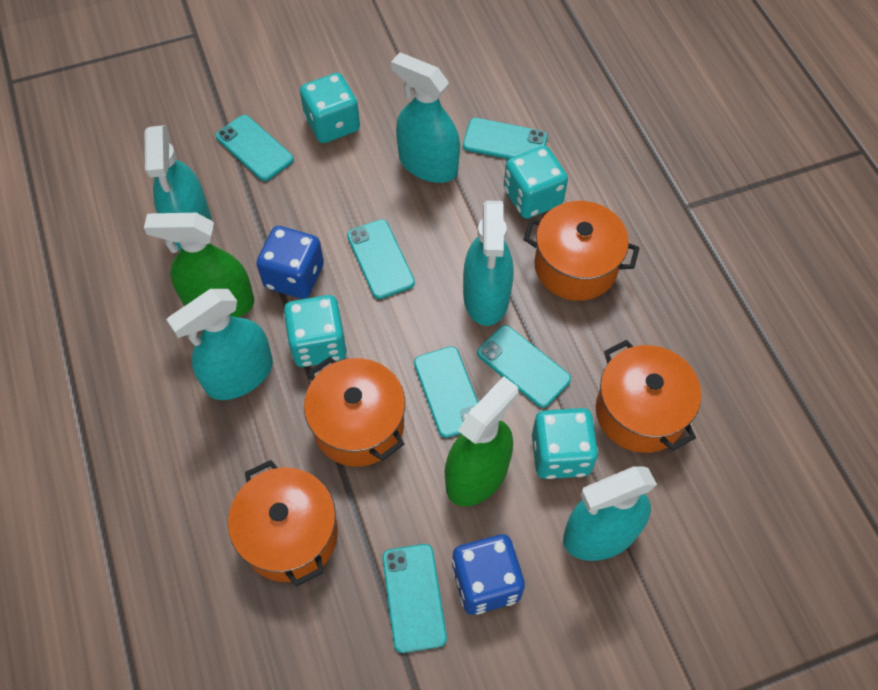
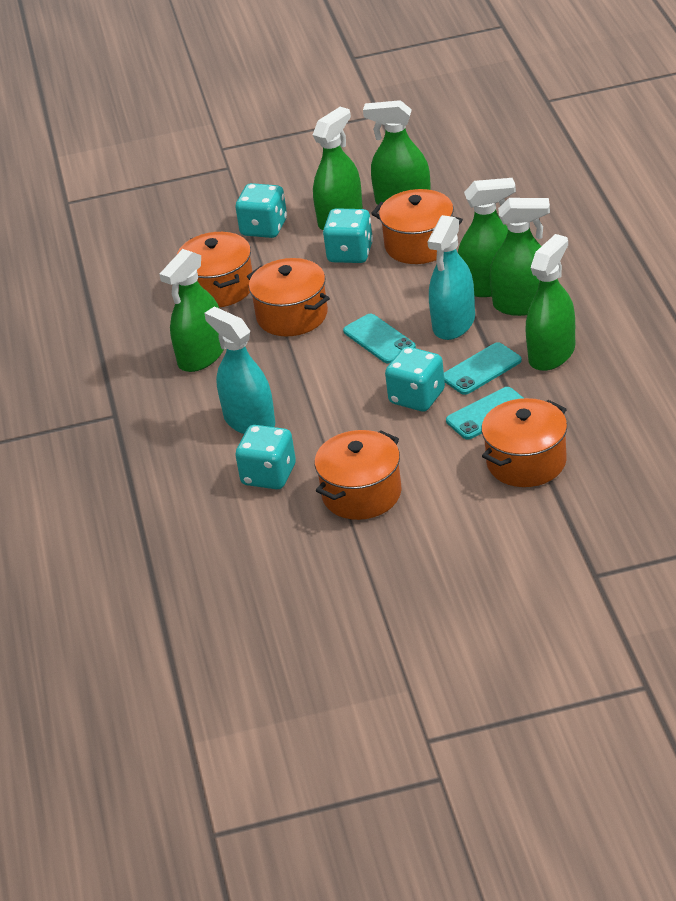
blue dice: [256,226,324,299] [452,534,525,615] = 2 -> none = 0
green spray bottle: [144,213,254,317] [445,376,518,506] = 2 -> [159,249,224,372] [313,107,363,230] [363,100,431,205] [458,178,516,297] [490,198,550,316] [525,234,575,371] = 6
orange pot: [228,460,338,587] [304,357,405,467] [523,201,639,301] [596,340,701,453] = 4 -> [177,232,253,307] [247,258,330,336] [315,430,402,520] [371,189,463,264] [481,398,567,487] = 5
turquoise phone: [216,115,294,181] [347,219,415,299] [382,544,447,653] [414,346,478,438] [463,118,548,159] [477,325,571,408] = 6 -> [343,314,416,364] [444,342,522,395] [446,387,523,440] = 3
turquoise spray bottle: [144,125,211,251] [166,289,273,400] [391,53,460,183] [463,201,513,326] [563,466,657,561] = 5 -> [204,307,275,434] [428,215,475,340] = 2

